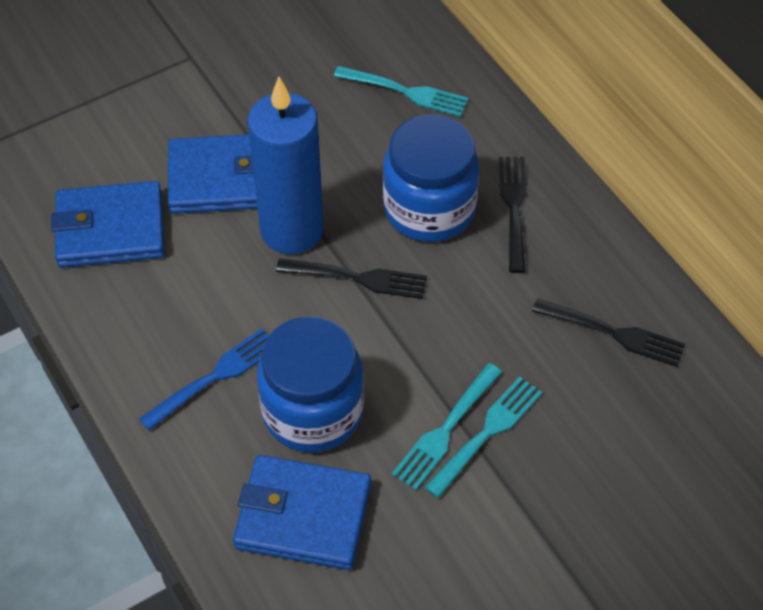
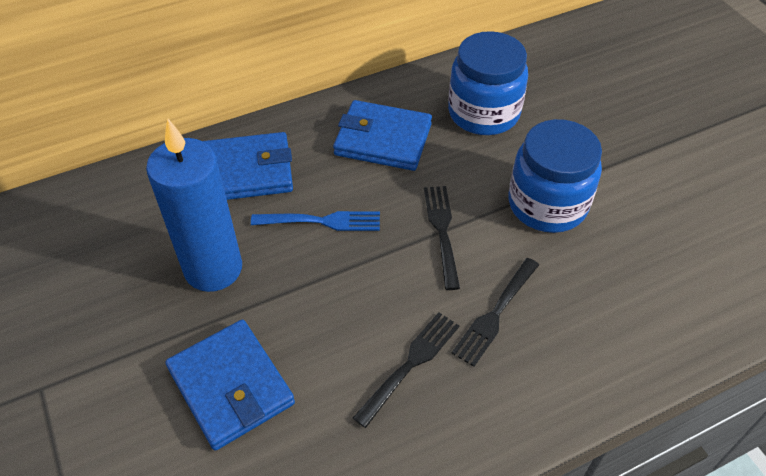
turquoise fork: [334,66,469,117] [392,363,502,490] [424,377,542,498] = 3 -> none = 0

